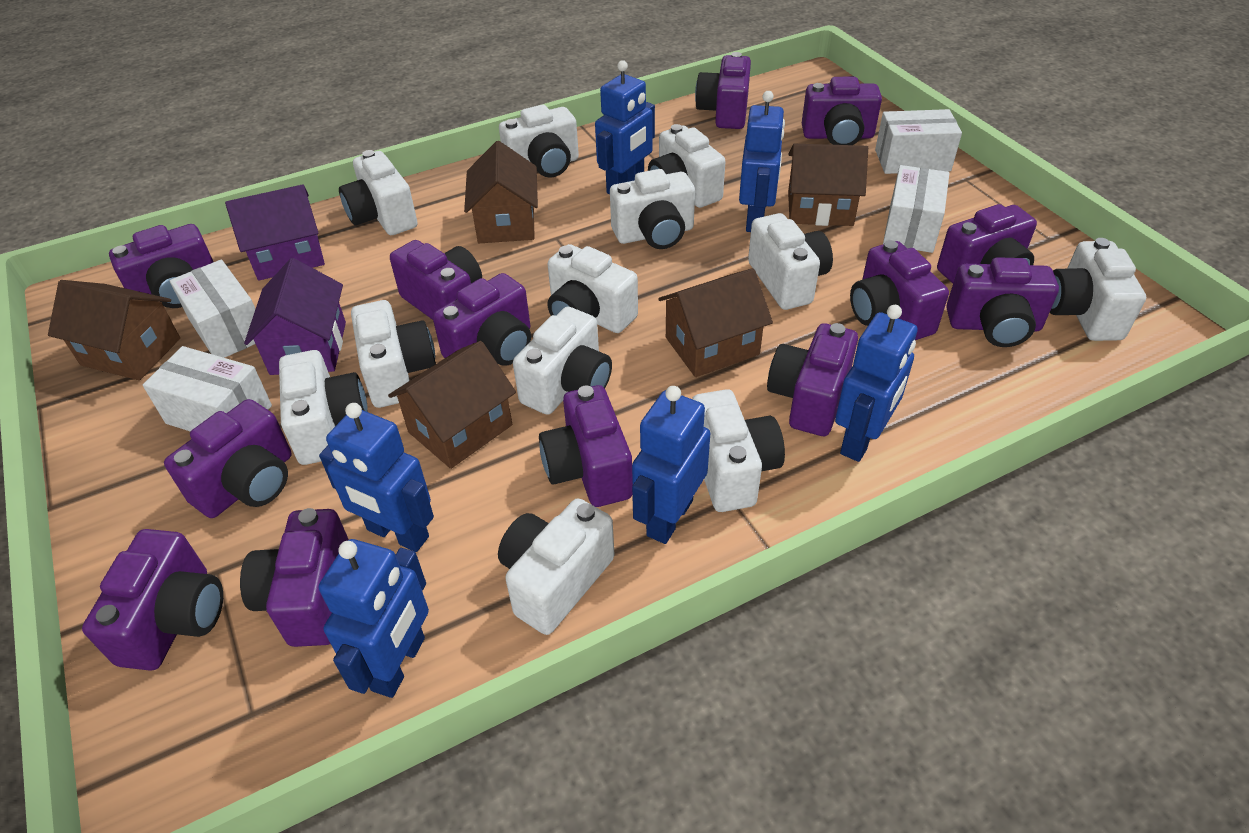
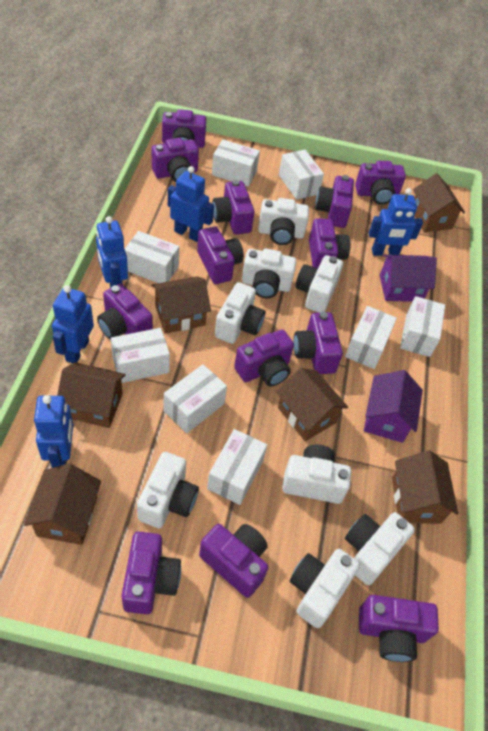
blue robot: [319,403,434,552] [319,539,429,698] [595,60,655,195] [632,386,710,544] [739,91,785,232] [835,305,918,462] = 6 -> [34,395,73,468] [52,285,94,363] [96,216,128,288] [168,166,214,242] [369,188,423,256] = 5
brown house: [48,280,180,380] [388,341,516,469] [464,141,538,243] [658,268,773,377] [788,144,868,226] = 5 -> [24,464,101,545] [57,362,126,428] [151,276,211,334] [276,368,348,441] [392,450,458,524] [413,174,465,232] = 6
white box: [143,346,272,432] [170,260,255,358] [875,109,962,174] [883,165,949,253] = 4 -> [111,328,170,383] [125,231,179,283] [164,364,227,433] [207,429,267,505] [212,140,260,187] [279,150,324,200] [345,306,397,369] [400,296,445,357] = 8
white camera: [279,350,368,465] [339,150,418,235] [351,300,436,408] [498,498,615,635] [499,105,579,178] [513,307,612,415] [548,244,638,333] [610,169,695,249] [648,124,725,208] [692,389,785,512] [748,213,833,310] [1050,238,1146,341] = 12 -> [137,452,199,528] [215,282,265,344] [242,249,297,298] [258,198,309,245] [282,445,351,504] [289,549,360,628] [295,255,343,313] [345,512,415,585] = 8

